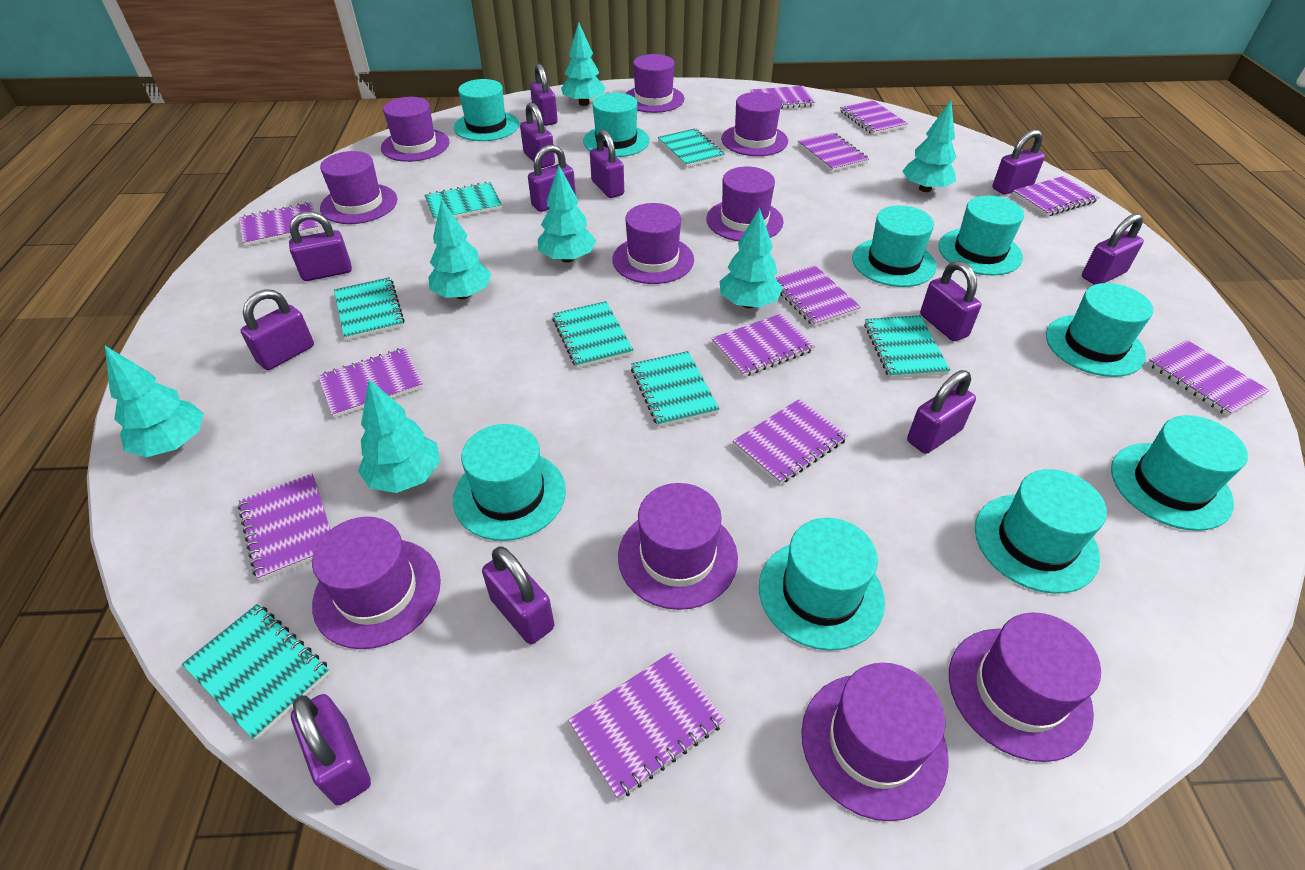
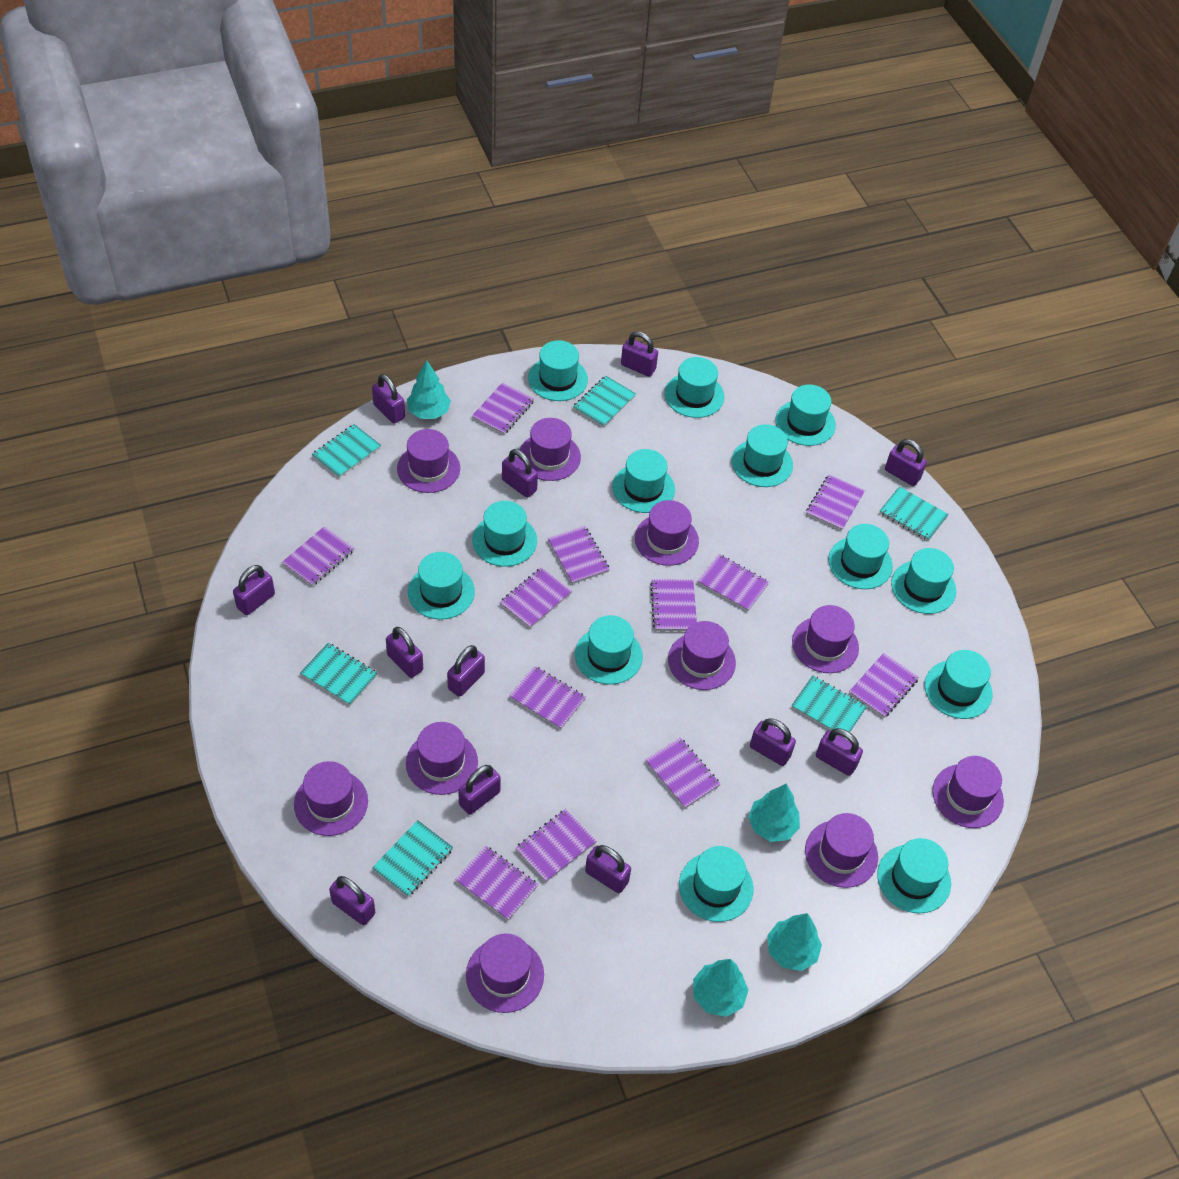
turquoise hat: [453,424,566,541] [454,79,519,141] [583,93,650,157] [759,518,885,650] [852,205,937,287] [939,195,1024,276] [975,469,1107,594] [1046,283,1154,377] [1111,415,1248,531] = 9 -> [408,552,475,620] [472,501,537,567] [528,340,588,401] [575,615,643,685] [612,449,675,513] [665,357,725,418] [679,846,753,922] [732,424,793,487] [775,384,836,446] [828,524,893,589] [877,838,951,913] [891,548,956,614] [924,650,992,719] = 13
turquoise notebook: [182,604,330,740] [334,277,405,340] [424,182,502,222] [552,301,634,368] [631,351,720,427] [658,128,725,168] [864,315,950,379] = 7 -> [300,643,378,706] [312,424,381,478] [372,820,453,897] [573,376,636,427] [791,675,867,739] [879,486,949,541] = 6
turquoise tree: [105,346,204,457] [358,379,440,493] [428,199,491,299] [538,165,596,263] [561,22,606,106] [719,208,782,308] [902,100,956,192] = 7 -> [407,360,451,419] [693,959,748,1017] [748,784,800,842] [767,913,822,971] = 4

